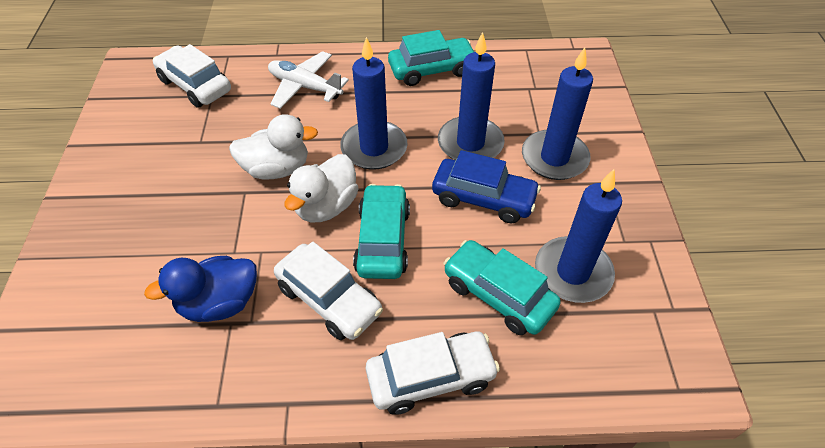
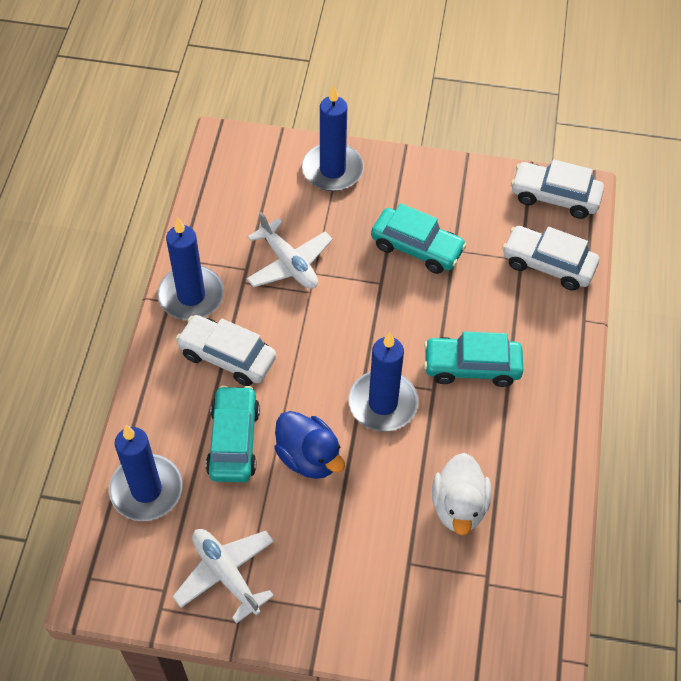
blue car: [432,150,541,223] = 1 -> none = 0
white duck: [229,114,318,180] [284,154,359,223] = 2 -> [432,453,491,535] = 1
white plane: [268,51,349,109] = 1 -> [173,529,274,624] [246,212,333,289] = 2

